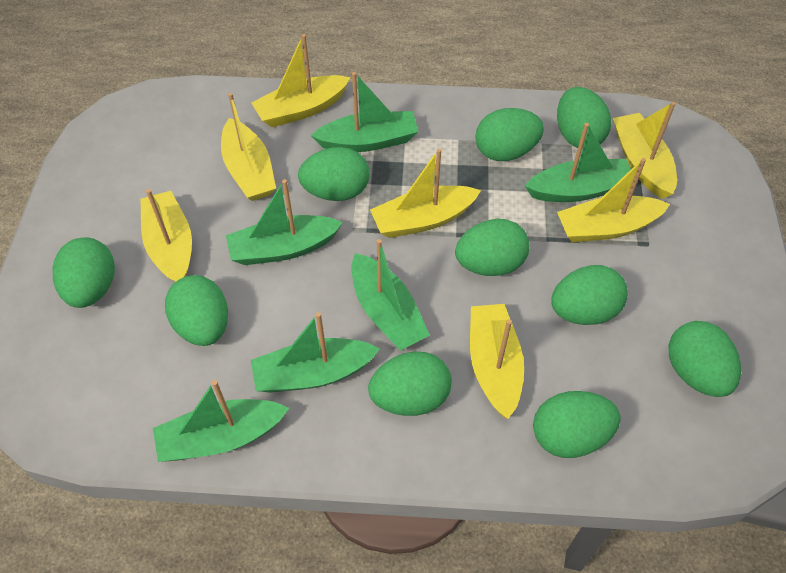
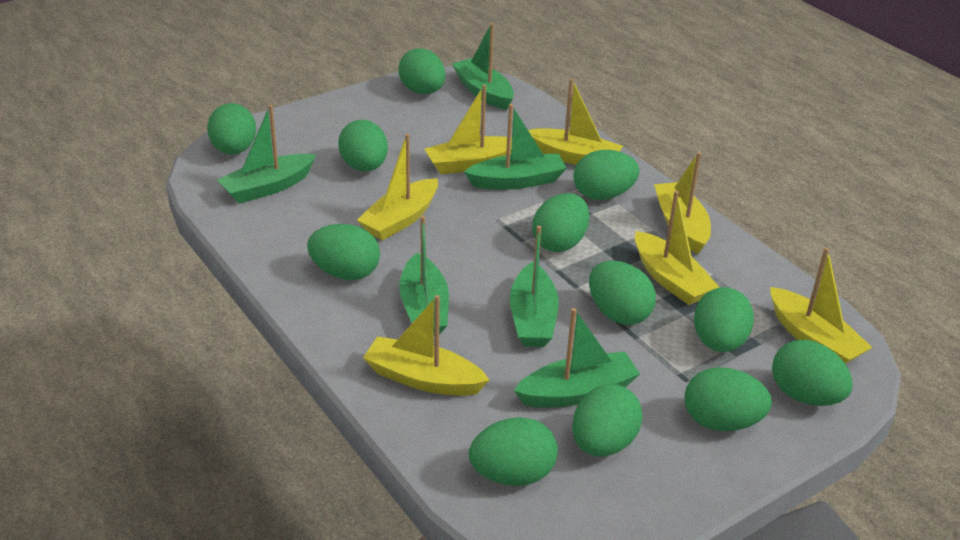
green egg: [53,237,115,308] [165,275,228,346] [298,147,369,201] [368,352,452,416] [455,219,529,276] [475,108,544,161] [533,391,621,458] [551,265,628,325] [557,87,611,149] [669,321,741,397] = 10 -> [207,103,256,155] [307,224,380,280] [338,120,388,171] [398,48,445,94] [469,417,558,486] [532,193,589,252] [572,384,643,456] [573,150,639,200] [589,261,656,325] [684,367,772,431] [694,287,754,352] [772,340,852,406] = 12

